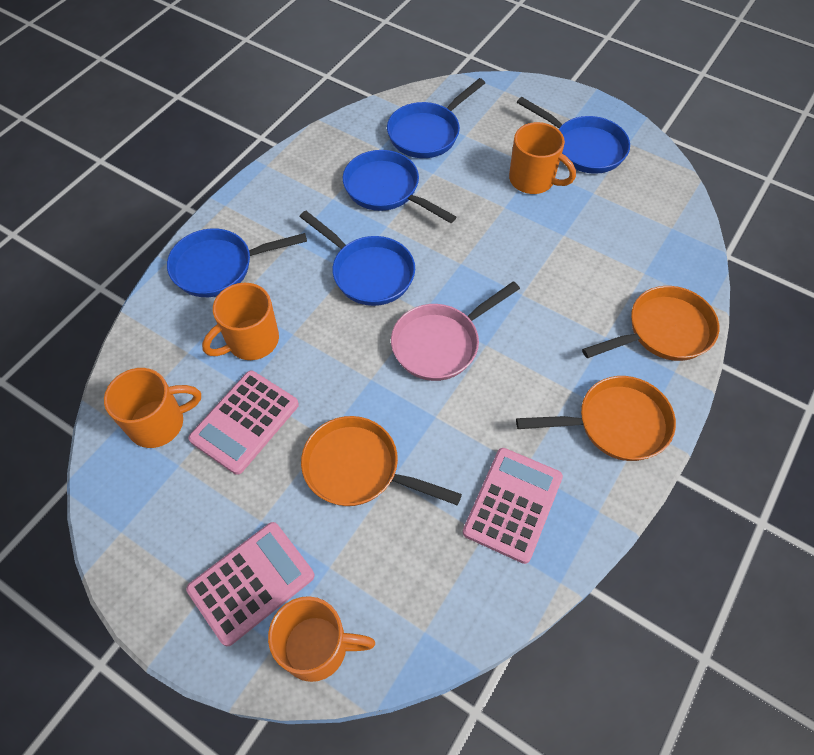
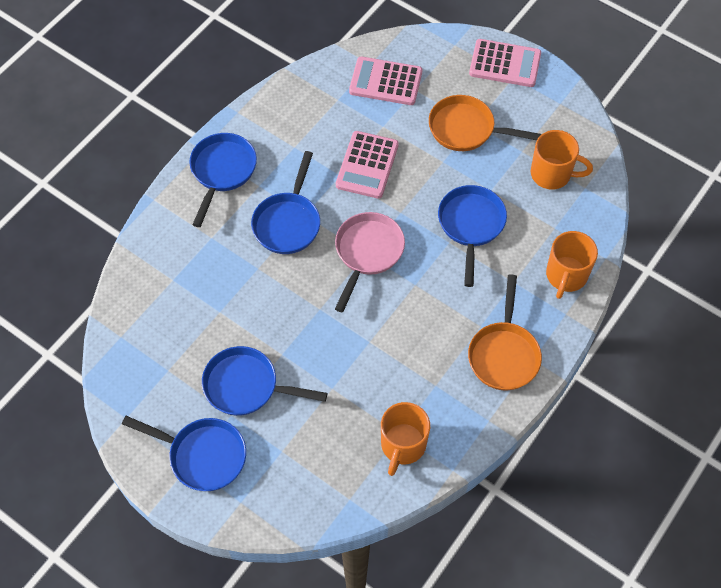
orange mug: [104,368,201,448] [202,283,279,360] [268,596,375,682] [509,122,576,194] = 4 -> [381,402,430,476] [531,130,593,190] [546,231,598,299] = 3
orange pan: [301,416,462,506] [516,376,676,461] [582,286,719,361] = 3 -> [429,95,541,151] [468,274,542,391] = 2

